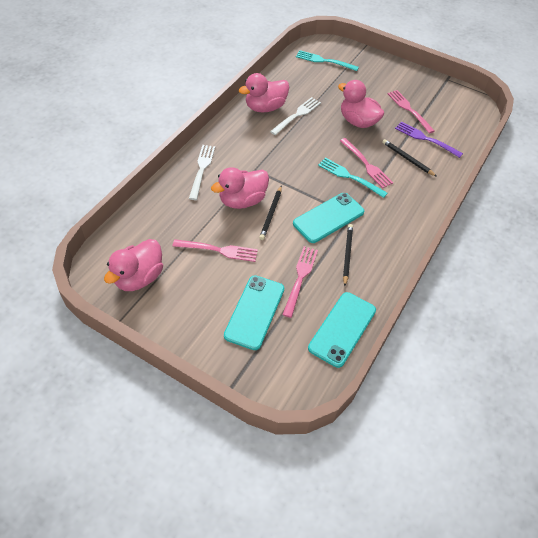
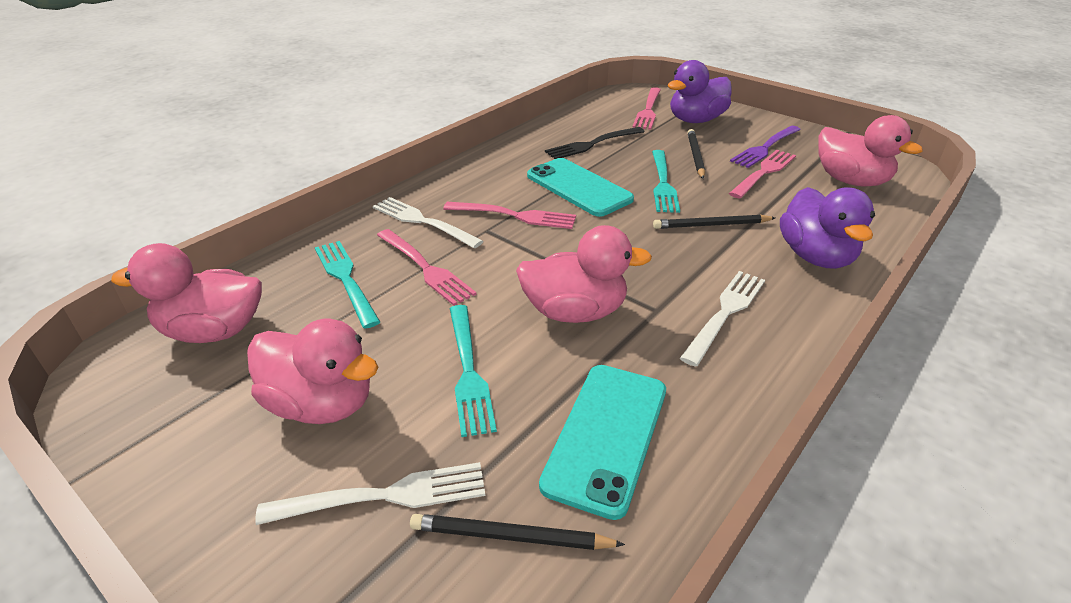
black fork: none = 0 -> [545,127,645,159] = 1
purple duck: none = 0 -> [668,60,732,123] [780,187,875,269] = 2
turquoise fork: [296,50,359,71] [318,157,388,198] = 2 -> [315,241,380,329] [450,305,497,437] [652,150,680,213] = 3
turquoise phone: [224,275,284,350] [293,193,364,243] [308,292,376,368] = 3 -> [527,158,634,217] [539,365,666,520] = 2
white fork: [189,145,215,200] [270,97,321,135] = 2 -> [255,462,485,525] [373,197,483,248] [680,271,765,367] = 3

